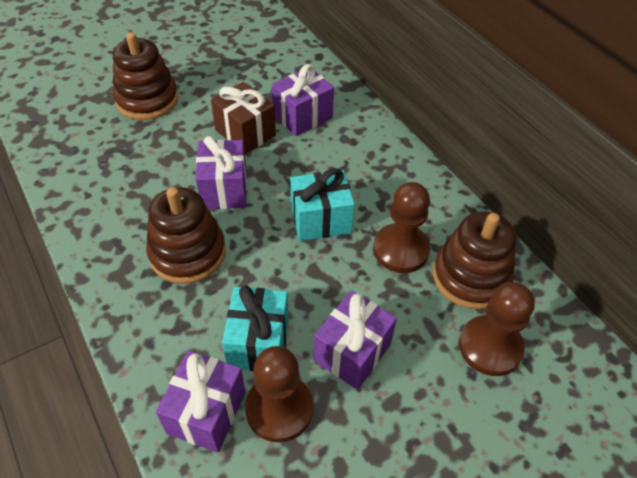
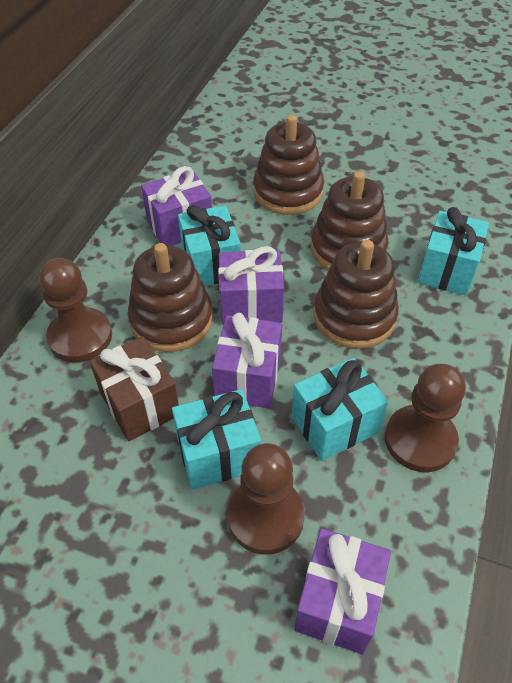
brown stacking toy: [113,32,178,120] [146,187,226,284] [433,211,516,309] = 3 -> [128,243,213,352] [253,115,324,215] [310,171,389,270] [314,240,399,349] = 4
turquoise gift: [222,286,289,371] [290,168,355,241] = 2 -> [172,389,261,490] [178,205,241,286] [291,358,388,461] [418,207,489,296] = 4

